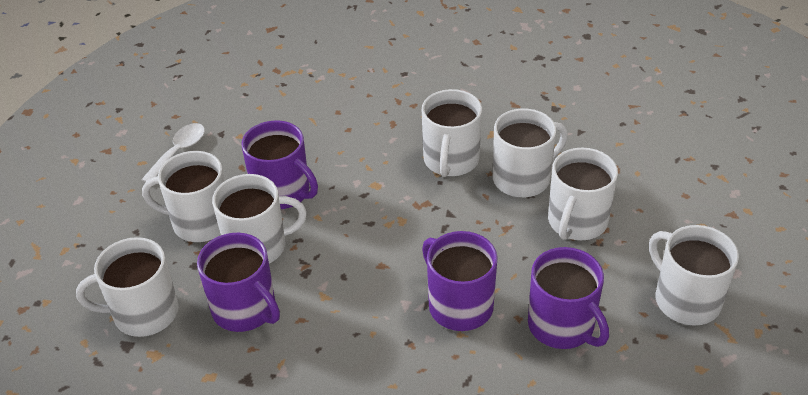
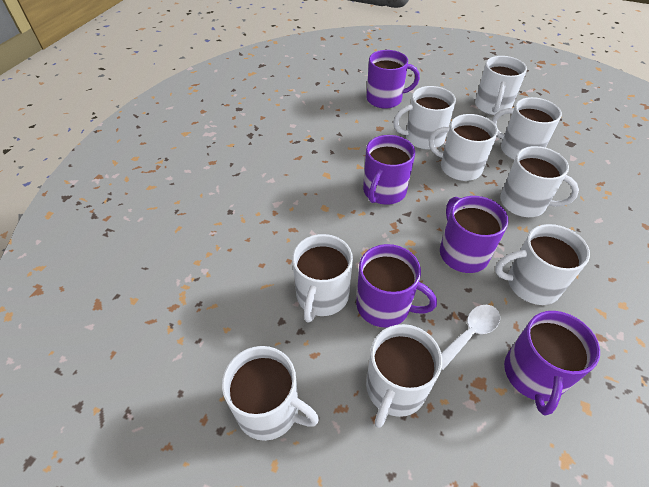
purple mug: [197,233,280,332] [242,120,318,209] [422,231,498,331] [528,247,609,349] = 4 -> [356,244,437,328] [363,135,415,205] [367,50,420,109] [440,196,508,273] [504,311,600,416] = 5
white mug: [76,237,179,337] [142,151,225,242] [212,174,307,263] [422,89,482,177] [493,108,568,197] [548,148,618,240] [649,225,739,325] = 7 -> [222,346,319,441] [292,234,353,323] [366,324,442,428] [393,86,456,149] [429,114,498,181] [475,56,527,115] [492,97,562,160] [495,224,590,305] [500,146,579,217] = 9

